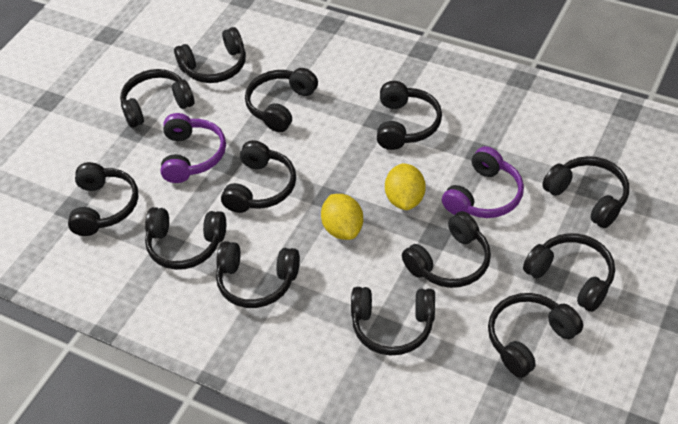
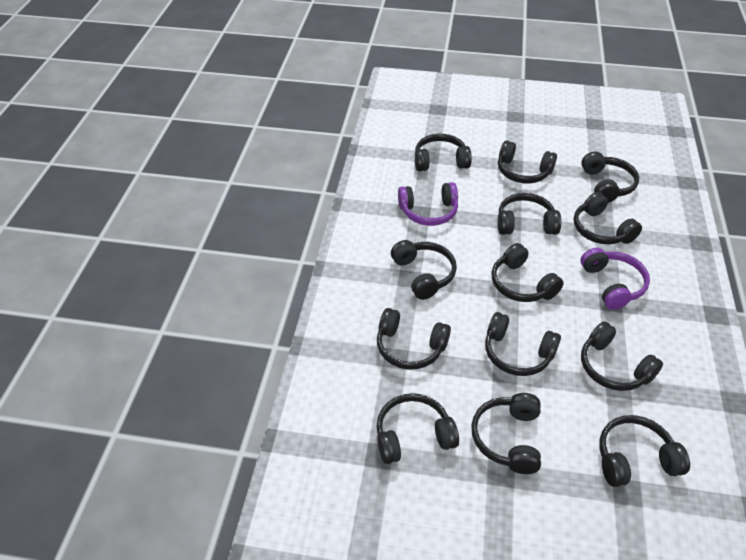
yellow lemon: [321,194,363,240] [385,163,426,210] = 2 -> none = 0

